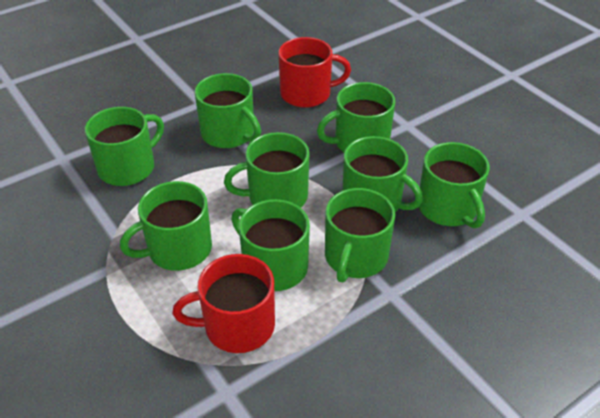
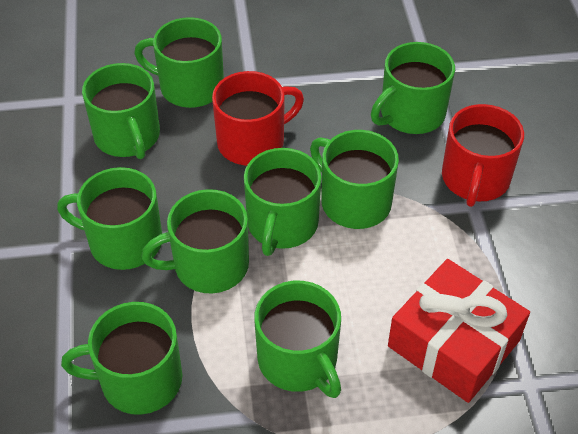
red gift: none = 0 -> [388,259,530,403] = 1

